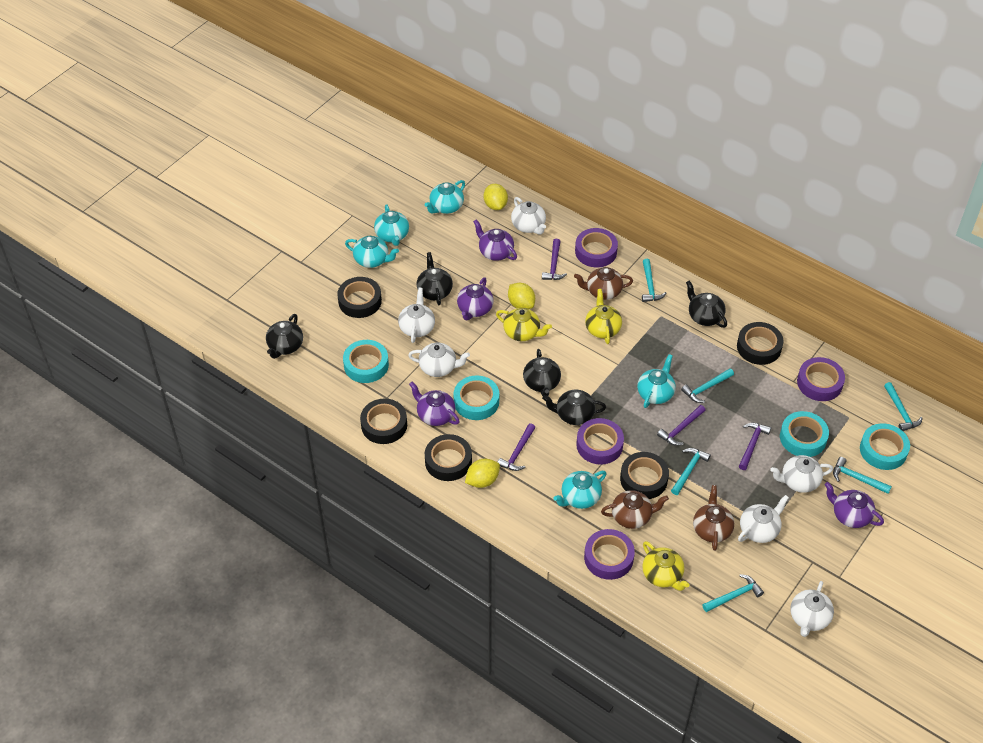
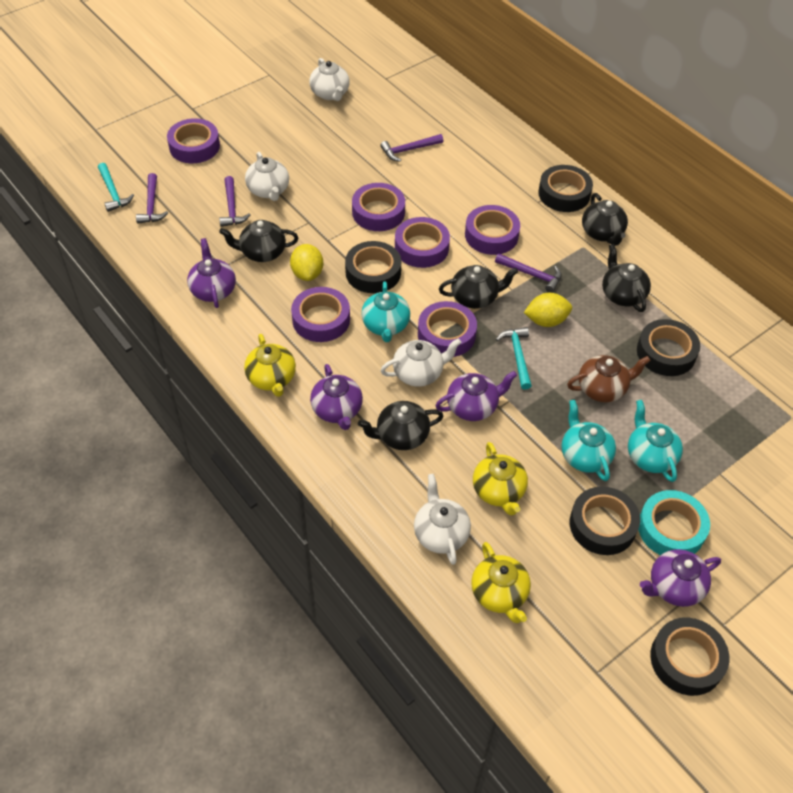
brown teapot: [574,267,633,300] [601,490,669,529] [693,485,734,551] = 3 -> [567,355,651,402] = 1
purple tape: [575,228,618,267] [576,418,624,465] [584,529,635,580] [797,357,845,401] = 4 -> [167,118,220,163] [291,287,350,342] [352,183,405,231] [395,217,450,268] [418,301,477,357] [465,205,520,255] = 6
turquoise hammer: [642,259,667,302] [671,448,711,495] [681,368,734,403] [702,574,764,612] [833,457,892,494] [884,382,923,431] = 6 -> [98,163,134,212] [496,327,532,390] = 2
turquoise tape: [343,340,389,383] [454,375,499,420] [780,411,829,457] [860,423,910,470] = 4 -> [638,490,710,555] = 1
turquoise teapot: [345,236,399,268] [374,205,409,246] [425,180,465,214] [553,471,607,509] [637,354,676,408] = 5 -> [361,281,410,342] [561,399,616,481] [628,400,683,482] = 3
white teapot: [398,288,435,343] [408,343,470,377] [511,197,546,235] [738,495,789,543] [770,455,833,493] [790,581,834,637] = 6 -> [245,152,289,201] [309,58,350,101] [380,338,462,387] [414,474,471,565] = 4
yellow lemon: [465,459,500,488] [484,184,508,210] [508,283,535,309] = 3 -> [290,244,323,281] [524,293,572,327] = 2

